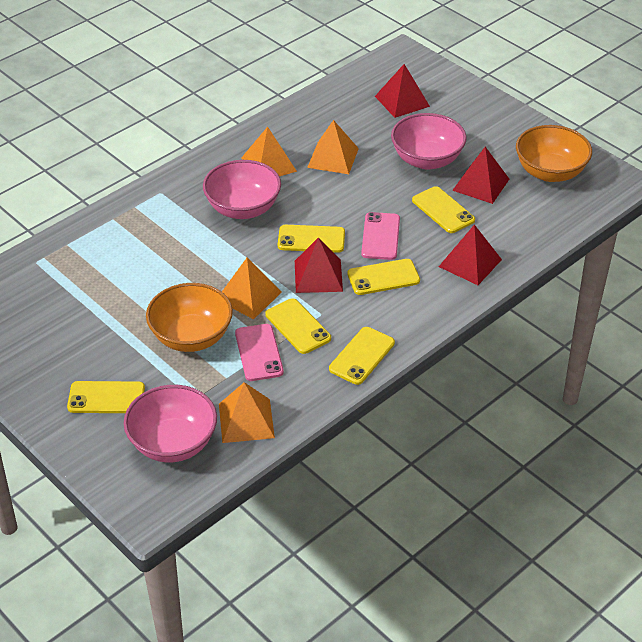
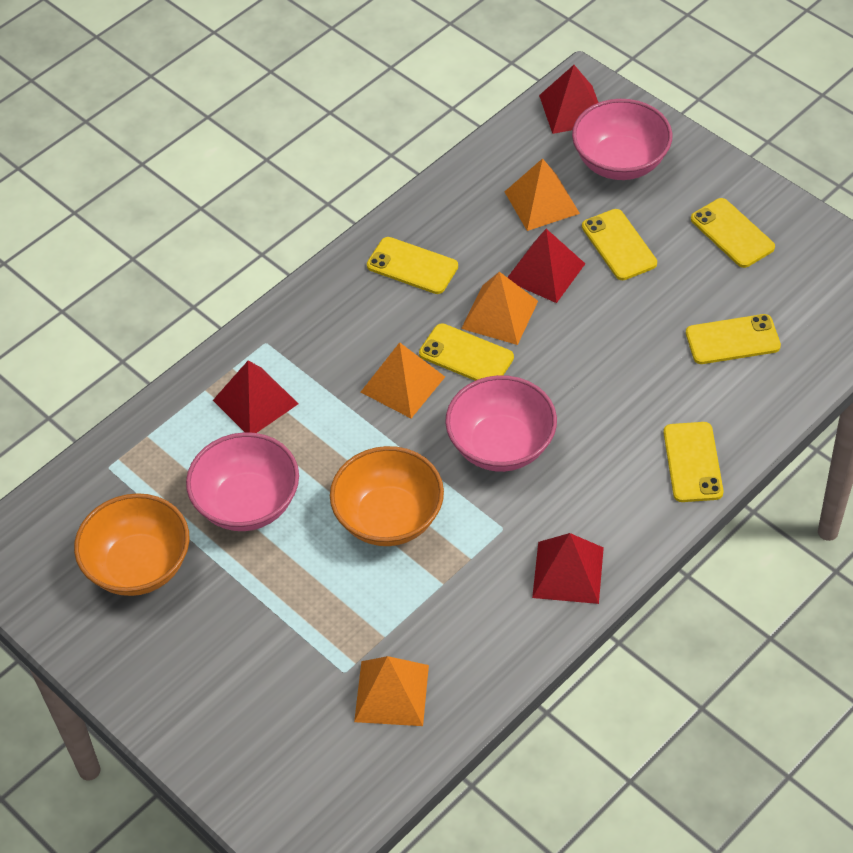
pink phone: [235,324,284,381] [361,212,400,260] = 2 -> none = 0

